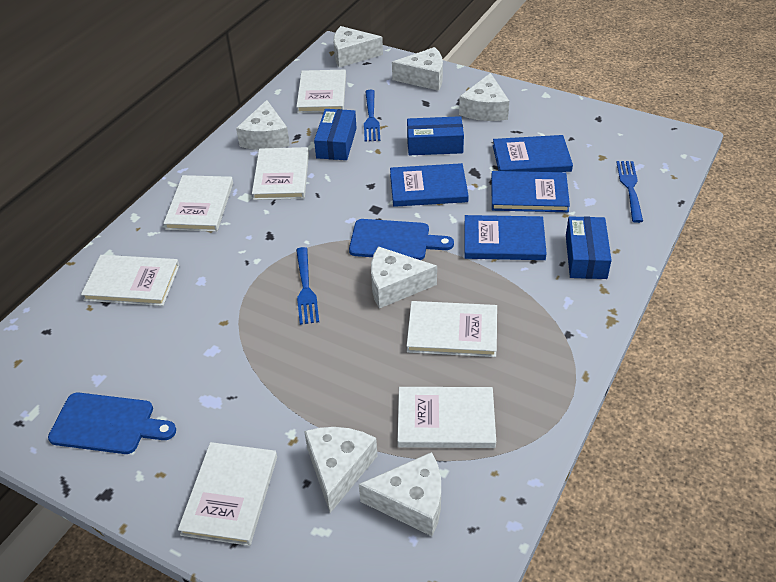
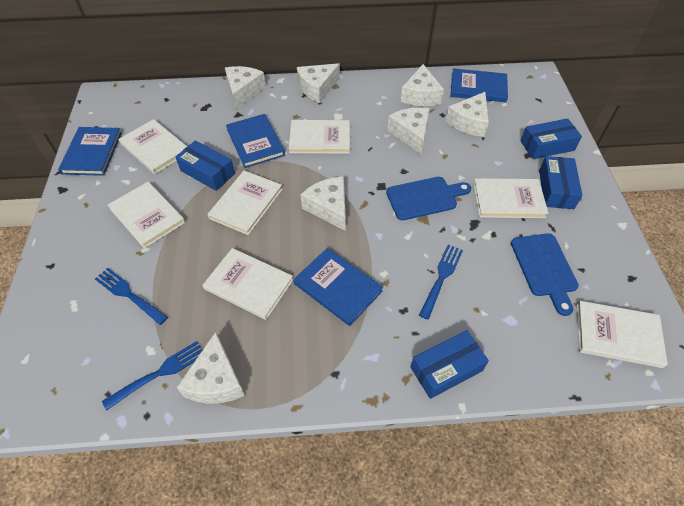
blue box: [314,109,357,160] [407,116,464,155] [566,216,612,279] = 3 -> [176,140,235,191] [410,330,489,399] [521,119,582,159] [539,156,582,209] = 4

